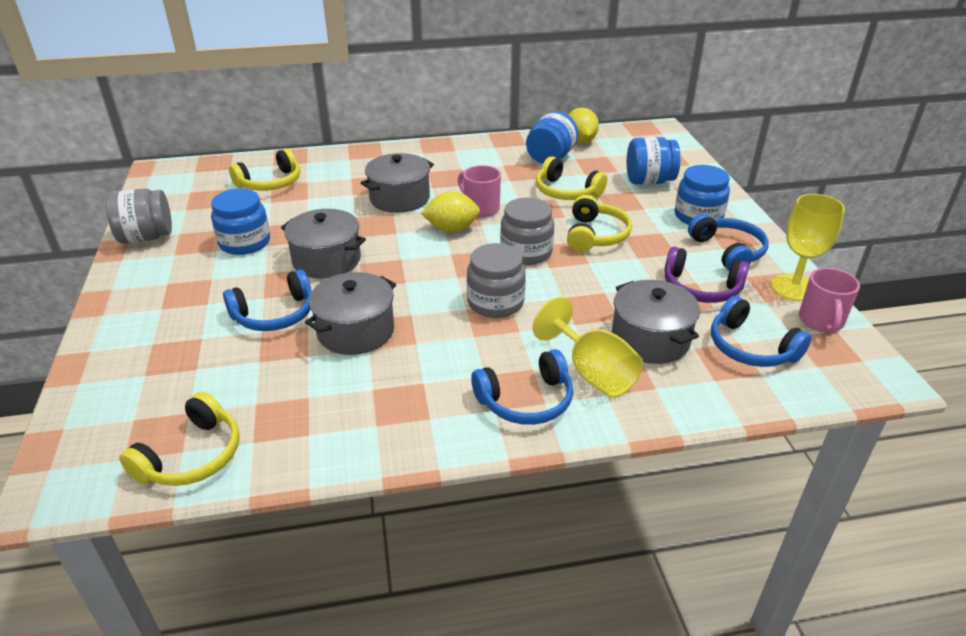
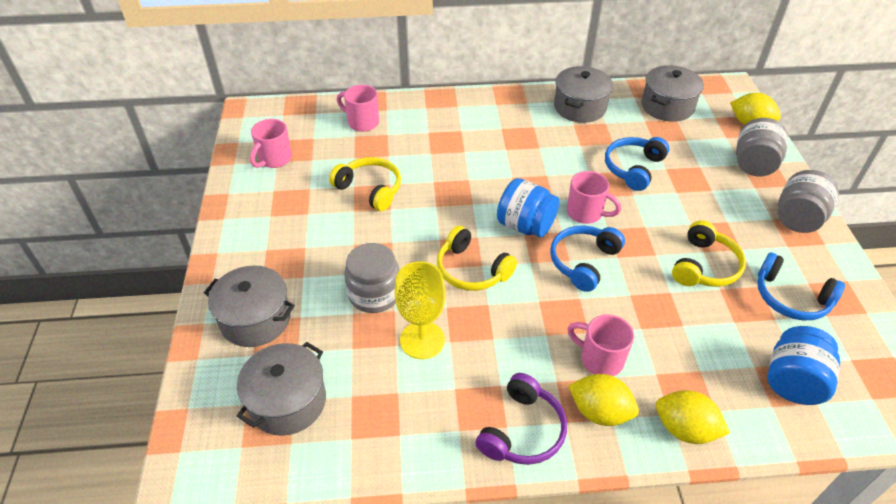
blue headphones: [223,269,312,331] [471,349,573,425] [688,214,769,271] [711,296,811,367] = 4 -> [550,225,625,292] [605,137,669,191] [757,252,845,321] = 3
blue jar: [211,189,270,255] [526,111,578,164] [627,137,681,185] [675,165,730,225] = 4 -> [497,178,559,237] [767,326,840,405] = 2
pink mug: [458,165,501,217] [799,268,860,334] = 2 -> [250,119,292,168] [337,85,379,132] [567,171,621,224] [567,314,634,376] = 4
yellow goblet: [533,297,643,398] [771,194,845,301] = 2 -> [395,261,446,359] = 1
yellow headphones: [119,392,240,486] [229,148,300,191] [536,156,607,200] [567,195,632,252] = 4 -> [329,157,401,211] [437,226,517,291] [672,220,746,287] = 3
yellow lemon: [421,191,480,232] [569,108,599,143] = 2 -> [568,374,639,426] [656,390,730,444] [730,93,781,125] = 3

